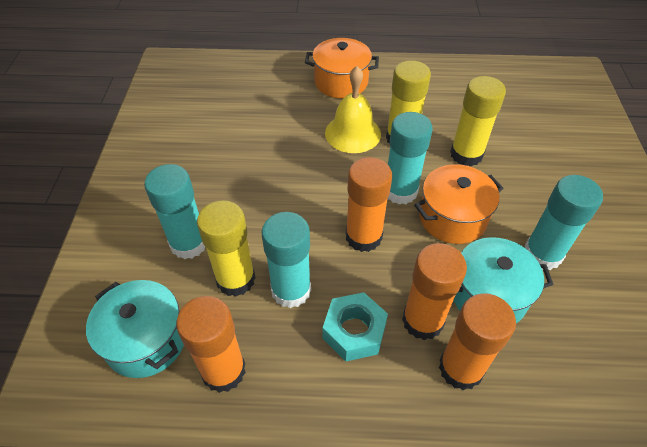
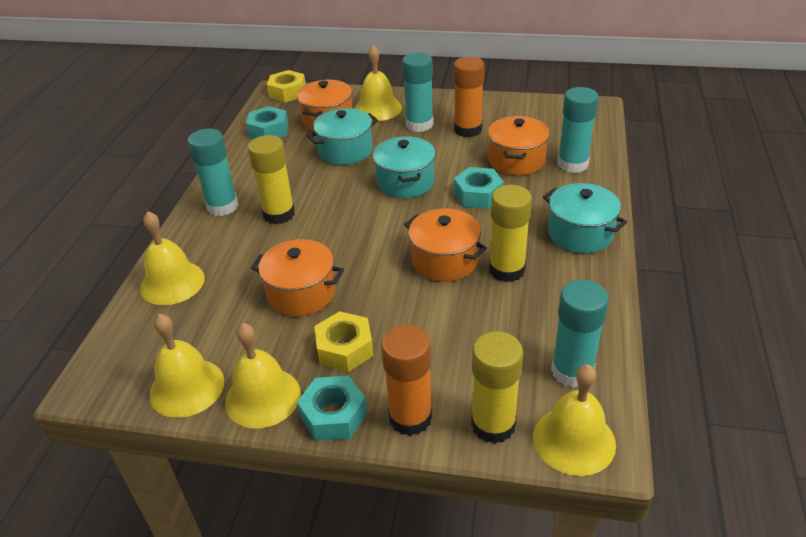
orange glue stick: [176,296,246,393] [346,157,392,252] [402,243,467,340] [439,293,516,391] = 4 -> [381,325,432,436] [454,57,485,137] = 2
orange pot: [305,38,379,98] [414,164,504,244] = 2 -> [251,239,344,316] [297,80,352,131] [404,208,487,282] [488,116,550,175] = 4
turquoise nut: [323,292,388,361] = 1 -> [246,106,288,139] [297,376,367,441] [454,167,504,209] = 3
turquoise pot: [86,280,184,378] [454,237,553,323] = 2 -> [307,108,378,165] [373,136,436,198] [543,183,627,254] = 3
yellow bell: [325,66,381,153] = 1 -> [140,211,205,305] [149,314,224,418] [225,323,301,429] [355,45,402,121] [533,364,616,476] = 5
yellow nut: none = 0 -> [267,70,306,102] [314,311,374,372] = 2

